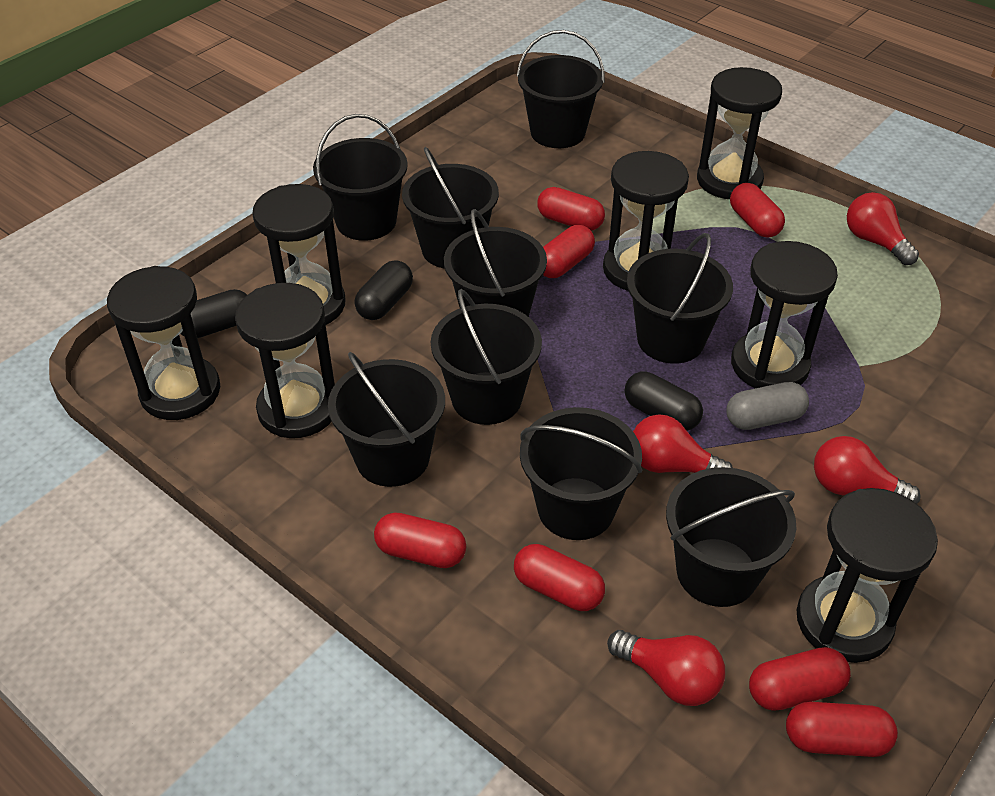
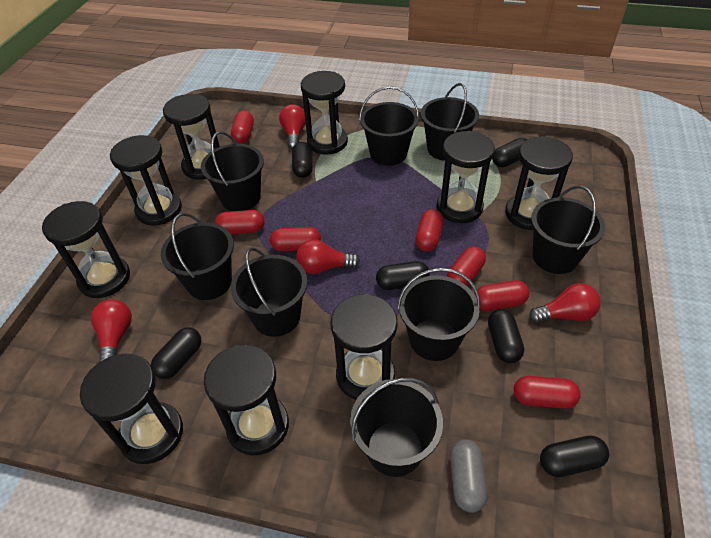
black bucket: [313,114,408,241] [328,352,445,487] [402,147,499,269] [431,289,542,425] [444,209,547,317] [517,30,605,148] [520,407,642,540] [627,233,733,364] [666,467,796,607] = 9 -> [161,213,234,300] [201,131,264,211] [231,248,307,337] [350,378,443,477] [359,86,419,166] [397,268,480,361] [421,83,479,161] [531,186,605,274] = 8
black capsule: [180,289,247,338] [354,260,413,320] [624,371,703,431] = 3 -> [151,327,201,379] [292,142,313,178] [376,261,430,290] [488,309,524,363] [492,138,527,167] [540,436,609,477] = 6
black hourglass: [107,266,220,420] [235,283,335,438] [252,184,345,325] [603,151,689,291] [697,67,782,199] [731,241,838,388] [797,488,938,663] = 7 -> [42,201,130,298] [80,354,183,464] [110,135,182,226] [163,94,220,179] [204,345,289,456] [301,71,348,155] [331,294,397,400] [437,131,495,223] [505,136,573,230] = 9

